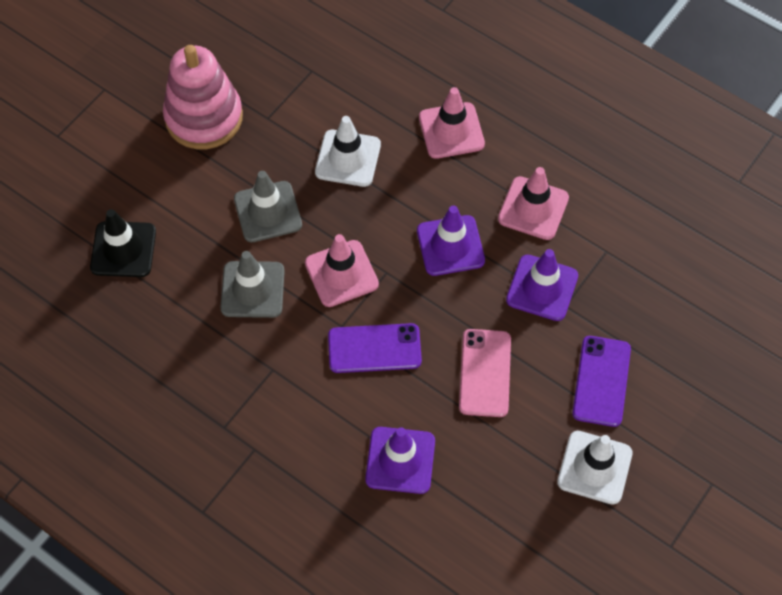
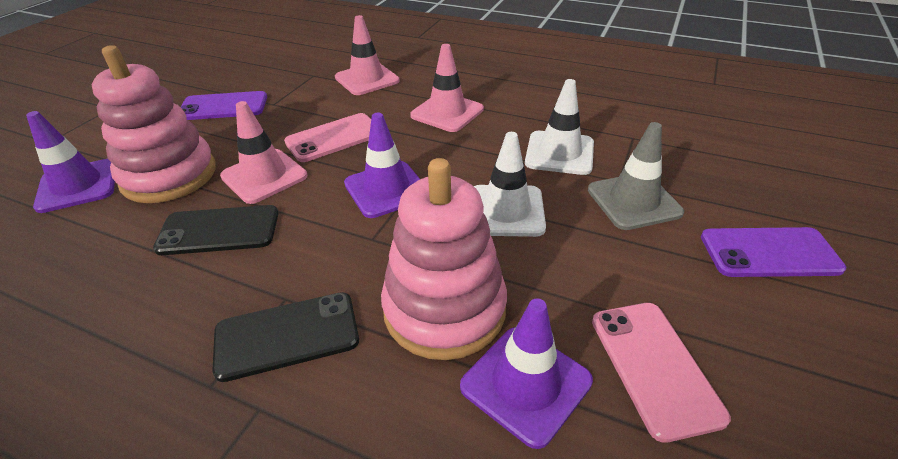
black phone: none = 0 -> [153,205,278,255] [212,292,359,382] = 2
black traffic cone: [90,209,156,277] = 1 -> none = 0
grey traffic cone: [220,251,285,318] [234,171,302,242] = 2 -> [588,122,684,230] = 1
pink phone: [459,329,511,417] = 1 -> [284,113,371,162] [592,303,731,443] = 2
pink stacking toy: [163,45,243,149] = 1 -> [92,45,216,203] [381,158,507,360] = 2

